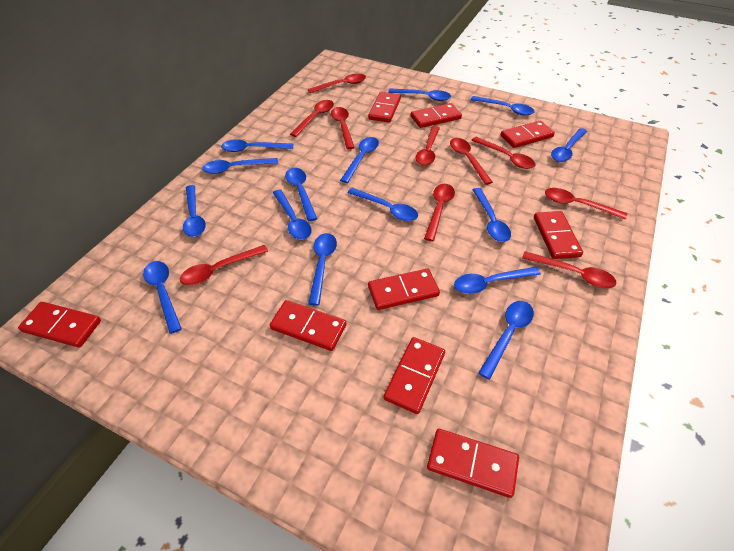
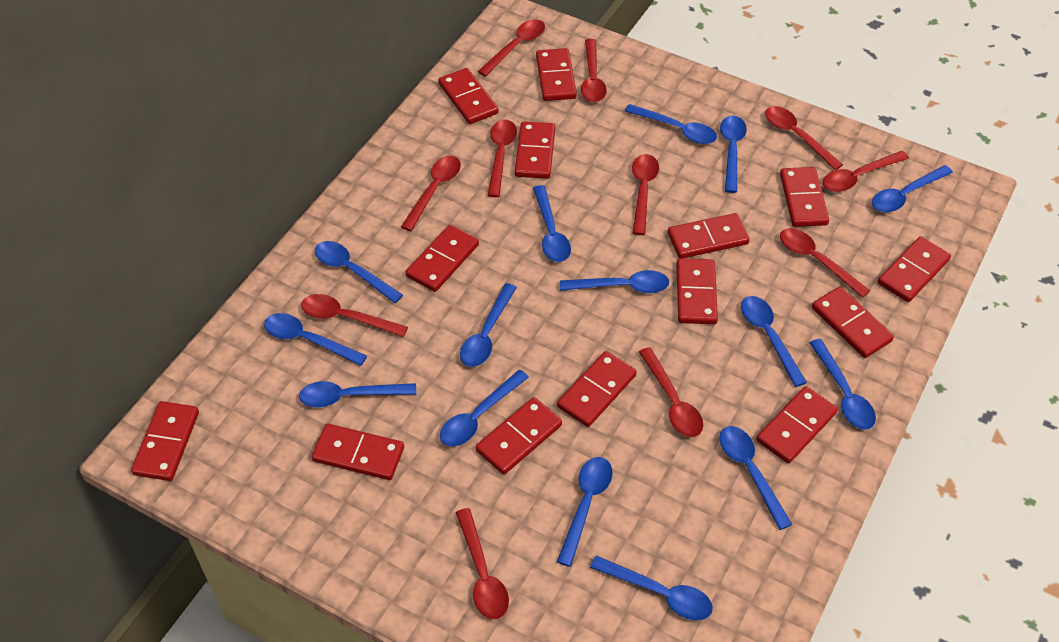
red domino: [18,302,101,348] [270,300,346,351] [368,92,401,123] [368,269,440,310] [384,337,445,414] [411,103,462,128] [427,429,519,498] [500,121,555,148] [534,211,583,259] = 9 -> [131,401,199,481] [312,424,404,480] [406,225,479,292] [439,68,499,124] [476,397,562,475] [515,121,555,179] [536,48,577,101] [557,351,637,427] [668,213,750,258] [677,258,718,324] [756,386,838,463] [780,167,829,227] [812,286,894,358] [878,237,951,302] = 14
red spoon: [180,245,268,285] [290,100,334,137] [308,73,366,93] [331,107,355,149] [416,126,440,166] [424,184,455,241] [450,138,493,185] [471,137,535,169] [522,251,616,288] [545,188,627,220] = 10 -> [301,294,408,337] [401,156,461,231] [456,508,509,619] [478,19,545,77] [487,120,517,197] [581,39,607,102] [632,154,659,235] [639,347,703,437] [765,106,843,170] [780,228,870,298] [823,151,909,192] = 11

